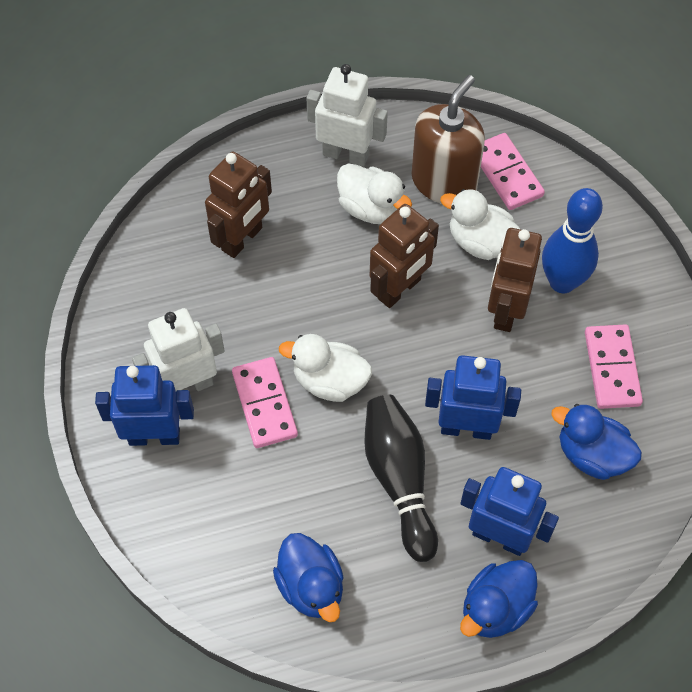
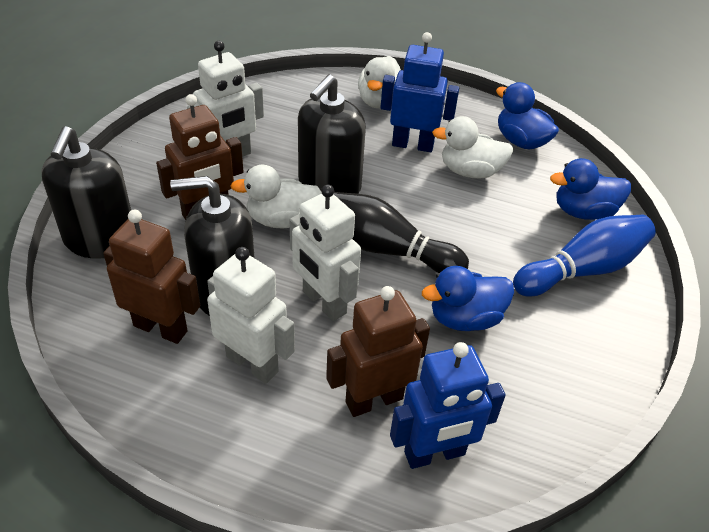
black soap dispenser: none = 0 -> [41,126,131,259] [170,176,255,316] [298,75,366,194] = 3
blue robot: [95,365,194,446] [425,355,521,440] [461,467,559,556] = 3 -> [380,32,459,152] [390,342,506,469] = 2
brown soap dispenser: [411,75,485,204] = 1 -> none = 0
pink domino: [232,357,298,448] [481,133,545,210] [585,324,643,409] = 3 -> none = 0
white robot: [132,308,225,391] [306,64,388,167] = 2 -> [187,41,264,157] [207,247,295,384] [290,185,361,321] = 3

